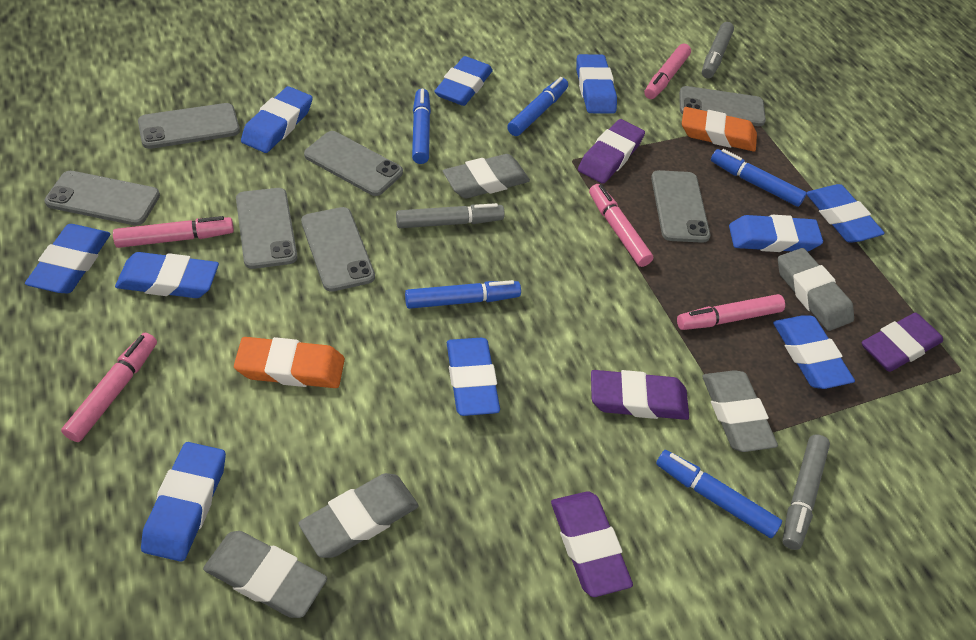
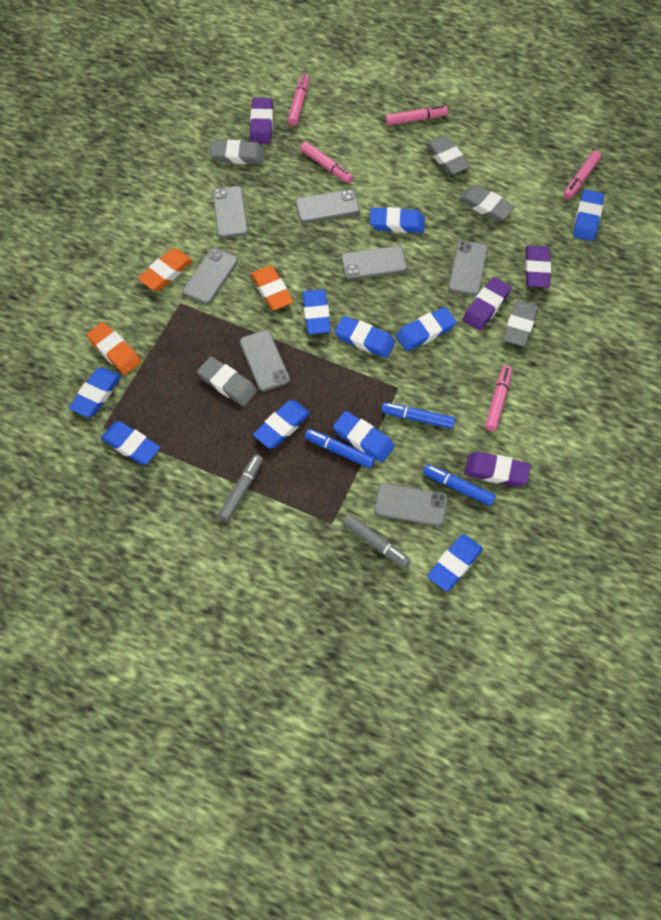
blue marker: [405,280,521,309] [412,88,431,164] [507,77,568,136] [656,450,782,538] [711,149,807,207] = 5 -> [305,429,375,469] [381,403,455,429] [423,464,496,506] = 3
grey marker: [396,203,505,228] [702,22,734,78] [782,434,830,550] = 3 -> [218,454,263,522] [342,514,410,568] = 2
orange eraser: [234,337,345,388] [682,107,757,152] = 2 -> [87,322,141,375] [138,249,193,291] [251,266,293,310] = 3

